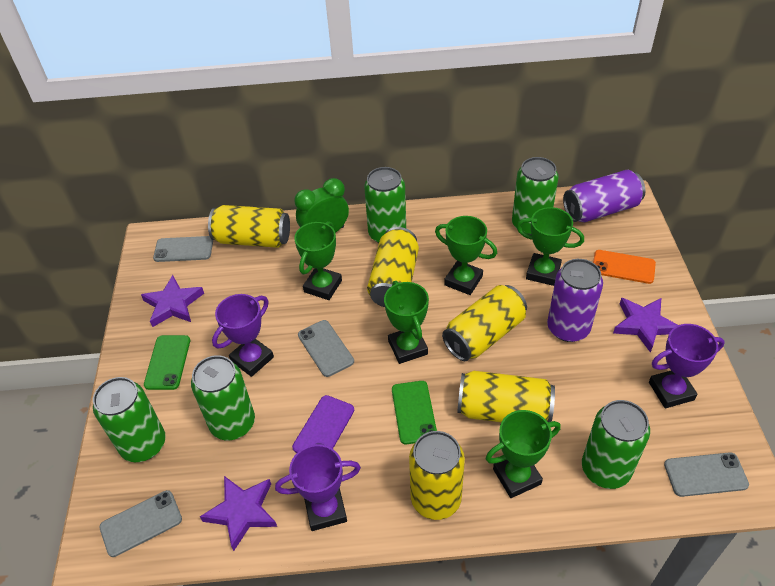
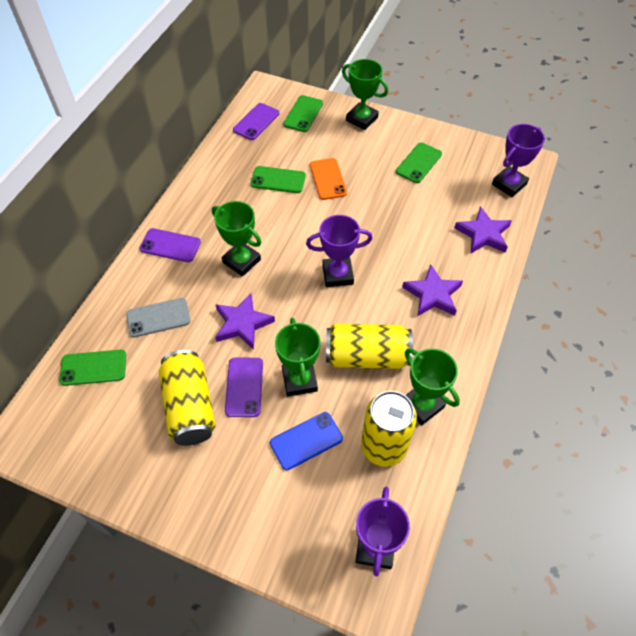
blue phone: none = 0 -> [270,412,343,470] = 1
green can: [93,377,166,462] [191,355,255,440] [364,167,406,243] [512,157,559,235] [582,400,650,489] = 5 -> none = 0
green clock: [294,178,349,233] = 1 -> none = 0
green phone: [144,335,190,390] [392,381,437,445] = 2 -> [59,350,126,386] [250,166,306,193] [283,95,323,132] [396,142,442,183] = 4
green trophy: [294,221,342,300] [384,281,429,364] [435,216,497,295] [486,410,561,498] [517,207,584,286] = 5 -> [212,201,261,276] [275,318,321,397] [342,59,388,130] [405,348,460,425] = 4
grey phone: [99,490,182,557] [153,236,213,262] [298,320,354,377] [664,452,749,497] = 4 -> [126,298,190,337] = 1
purple can: [547,259,603,342] [563,170,645,222] = 2 -> none = 0
purple phone: [292,395,354,453] = 1 -> [139,228,201,262] [225,358,263,417] [233,103,279,140] = 3
yellow can: [208,205,290,248] [367,227,419,307] [409,431,465,520] [442,285,527,361] [458,371,555,422] = 5 -> [159,350,216,446] [326,324,413,369] [361,391,417,467] = 3

